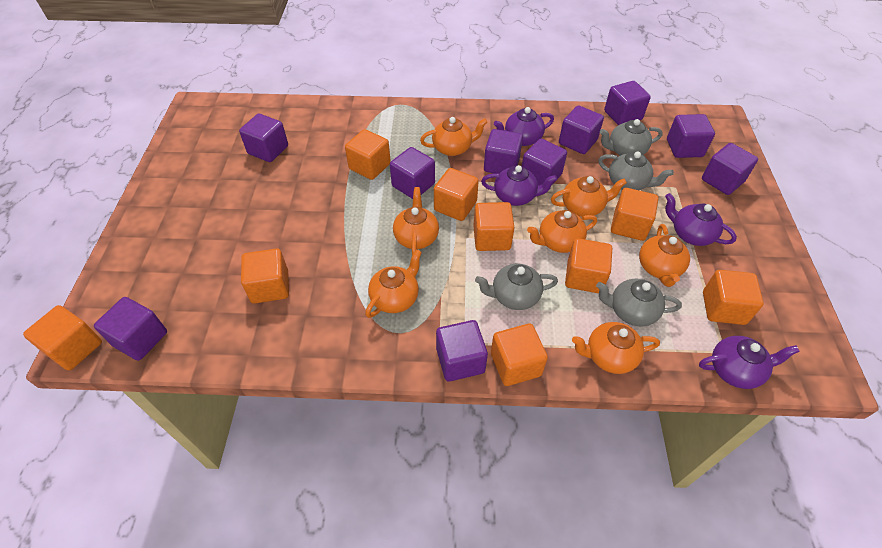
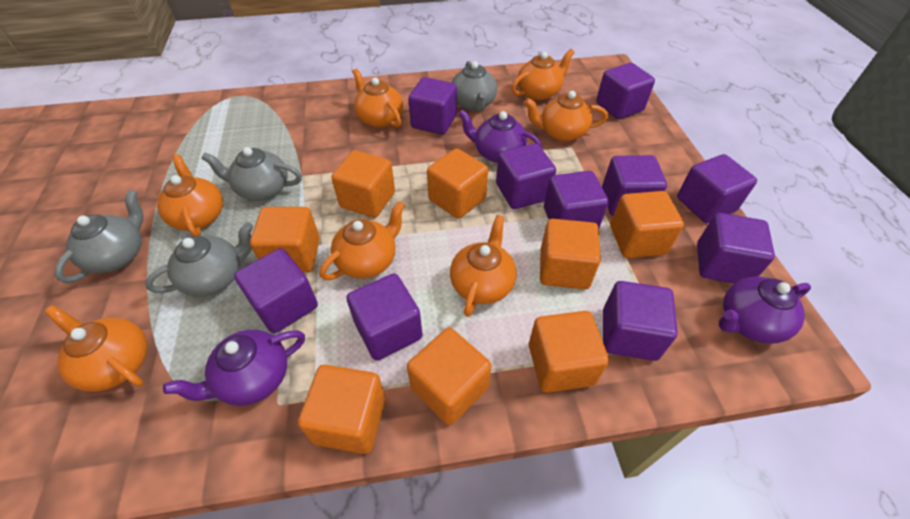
orange cube: [23,305,102,371] [241,249,289,304] [345,129,391,180] [434,168,479,221] [473,202,514,251] [491,324,548,386] [565,238,612,293] [611,188,658,241] [703,270,764,325] = 9 -> [250,207,320,273] [298,365,385,454] [331,150,395,218] [407,328,491,425] [427,148,488,219] [529,311,609,393] [540,219,601,289] [610,191,684,258] = 8
purple teapot: [481,165,557,206] [494,107,554,146] [665,193,737,246] [699,336,800,389] = 4 -> [163,330,305,406] [458,110,542,163] [719,276,811,344] = 3

